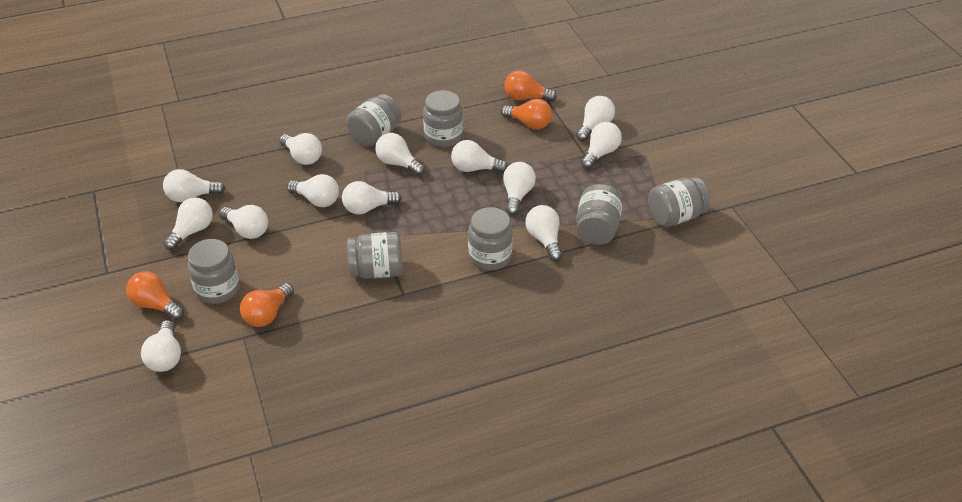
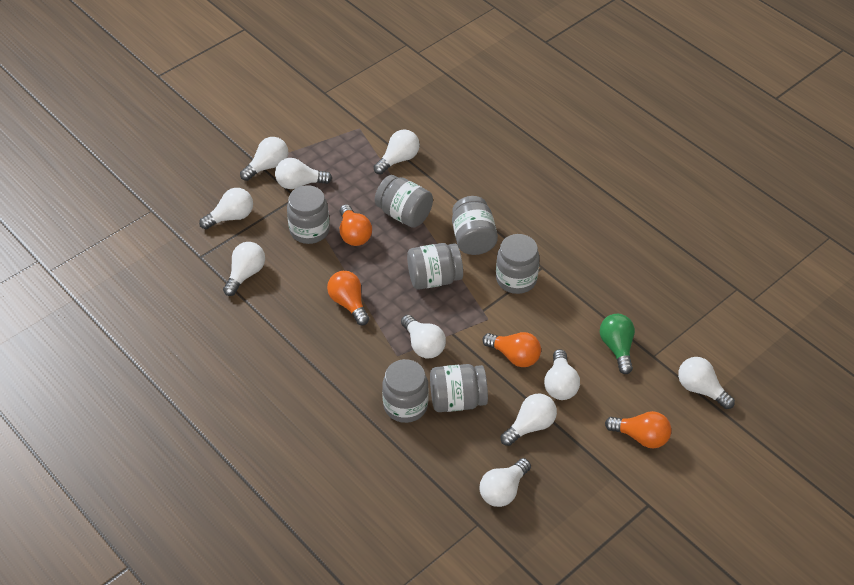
green light bulb: none = 0 -> [600,314,635,374] = 1
white light bulb: [141,320,181,372] [163,169,225,202] [164,198,213,250] [219,205,268,239] [279,133,322,165] [287,174,339,207] [342,181,401,214] [375,133,425,176] [451,140,508,173] [503,162,536,215] [526,205,562,261] [576,96,615,141] [581,122,622,169] = 13 -> [199,188,253,229] [223,242,265,296] [240,137,288,181] [275,158,332,189] [374,129,420,175] [401,315,446,358] [479,458,531,507] [501,393,557,446] [544,349,580,400] [678,357,735,409] = 10

